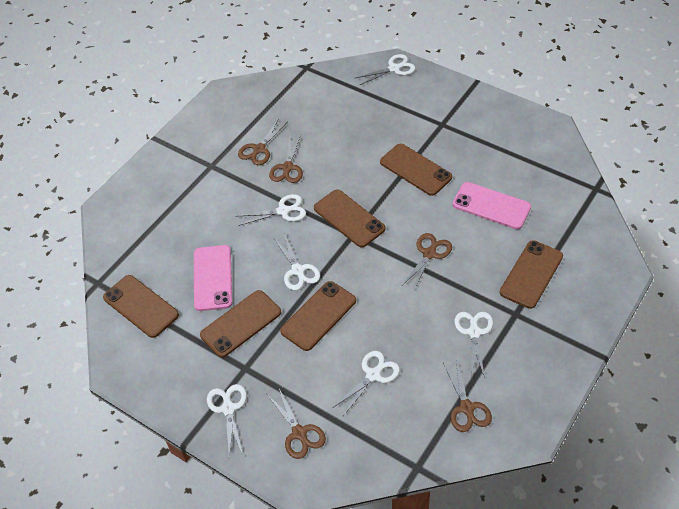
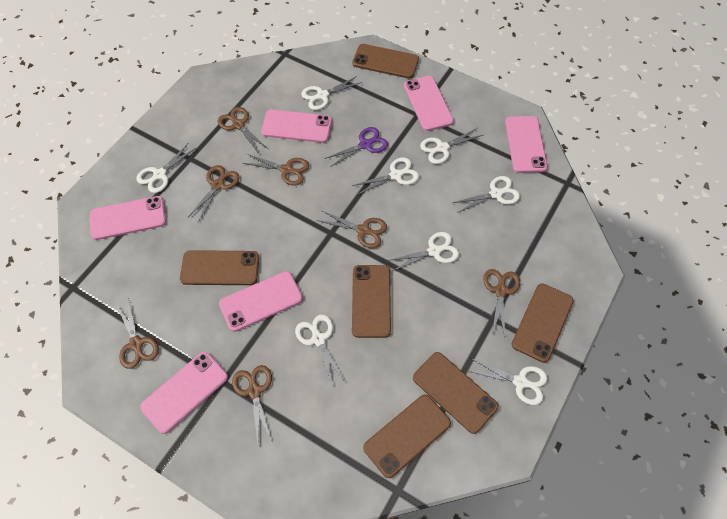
brown scissors: [238,120,287,165] [268,389,326,459] [269,135,303,183] [402,233,452,291] [443,360,492,432] = 5 -> [116,298,159,369] [188,165,239,222] [218,107,268,154] [232,365,272,443] [243,154,309,186] [317,210,387,248] [483,269,520,337] = 7
pink phone: [194,245,232,311] [452,182,531,229] = 2 -> [89,196,166,240] [140,352,228,434] [219,271,303,332] [261,110,332,143] [404,76,454,131] [505,116,548,173] = 6
purple scissors: none = 0 -> [324,127,388,167] = 1
white scissors: [207,384,247,457] [238,194,306,226] [274,233,320,291] [334,351,400,416] [356,54,415,85] [454,312,493,378] = 6 -> [136,144,196,193] [295,315,345,387] [301,76,362,110] [352,158,419,195] [387,232,459,271] [420,128,483,164] [453,176,520,213] [469,358,548,405] = 8

